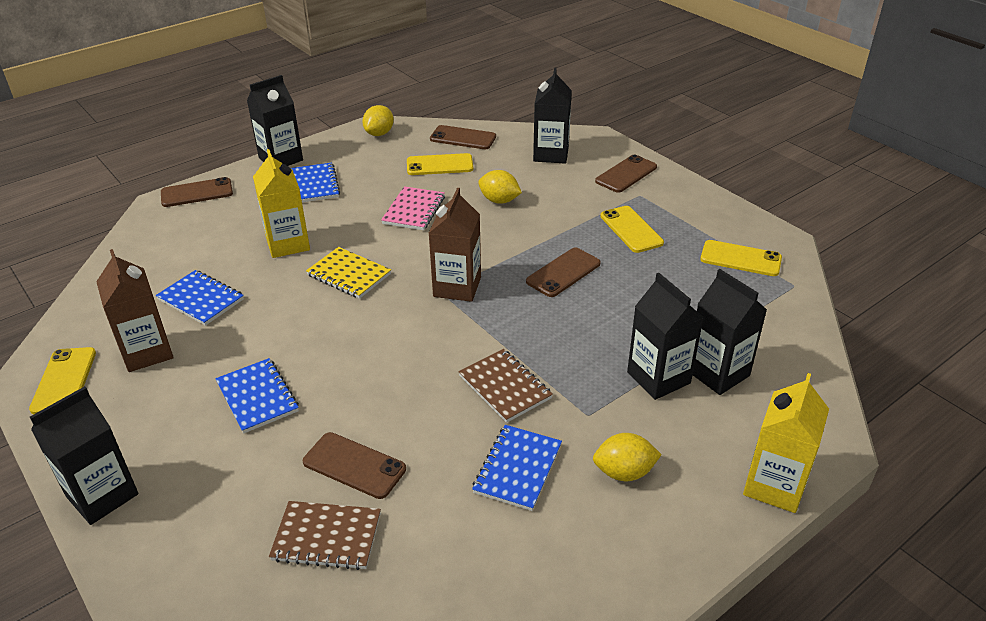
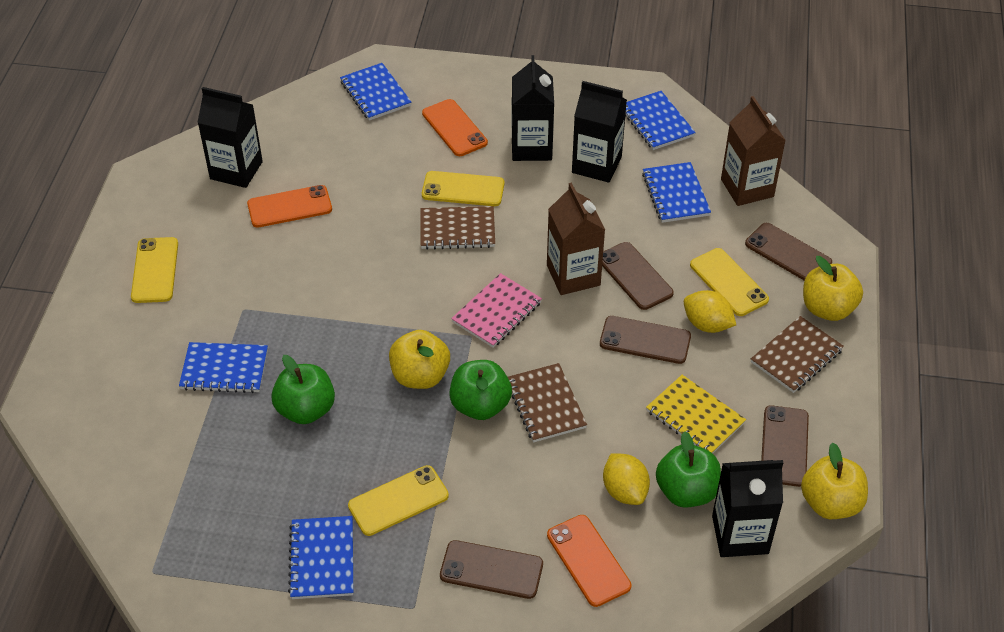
black carton: [30,386,138,525] [247,75,303,166] [533,68,572,164] [627,273,704,400] [693,269,767,395] = 5 -> [197,87,263,188] [511,55,554,161] [572,81,627,183] [712,460,783,557] = 4
blue notebook: [156,270,244,326] [215,358,299,434] [291,163,340,202] [472,425,562,511] = 4 -> [179,342,268,393] [288,516,353,599] [340,63,412,121] [625,91,696,150] [642,162,711,223] = 5
brown notebook: [269,501,381,570] [458,349,553,423] = 2 -> [420,206,495,250] [508,363,587,442] [751,316,844,393] = 3
green apple: none = 0 -> [271,355,335,424] [449,360,512,420] [656,431,721,508] = 3
orange phone: none = 0 -> [247,185,332,228] [422,99,488,156] [547,515,631,607] = 3
yellow apple: none = 0 -> [389,330,450,389] [801,443,868,519] [803,256,863,321] = 3
yellow carton: [253,149,310,258] [743,373,829,513] = 2 -> none = 0
yellow lemon: [362,105,394,136] [478,170,522,204] [593,433,662,481] = 3 -> [603,453,650,505] [684,290,736,333] = 2

